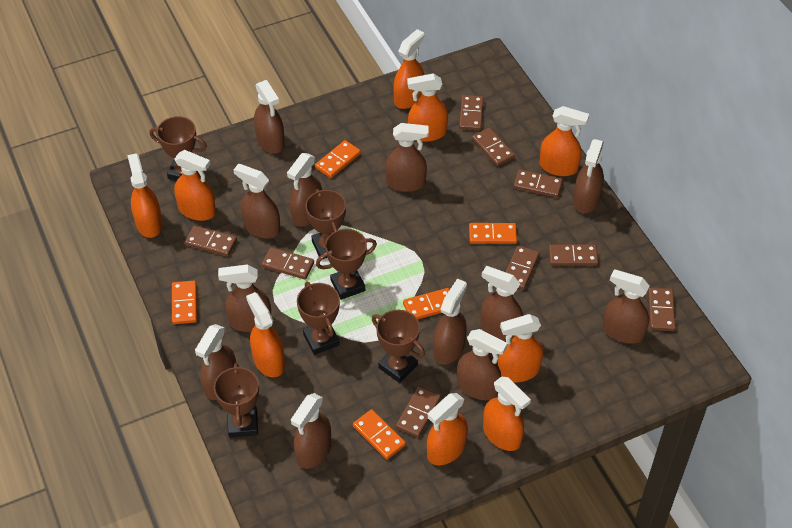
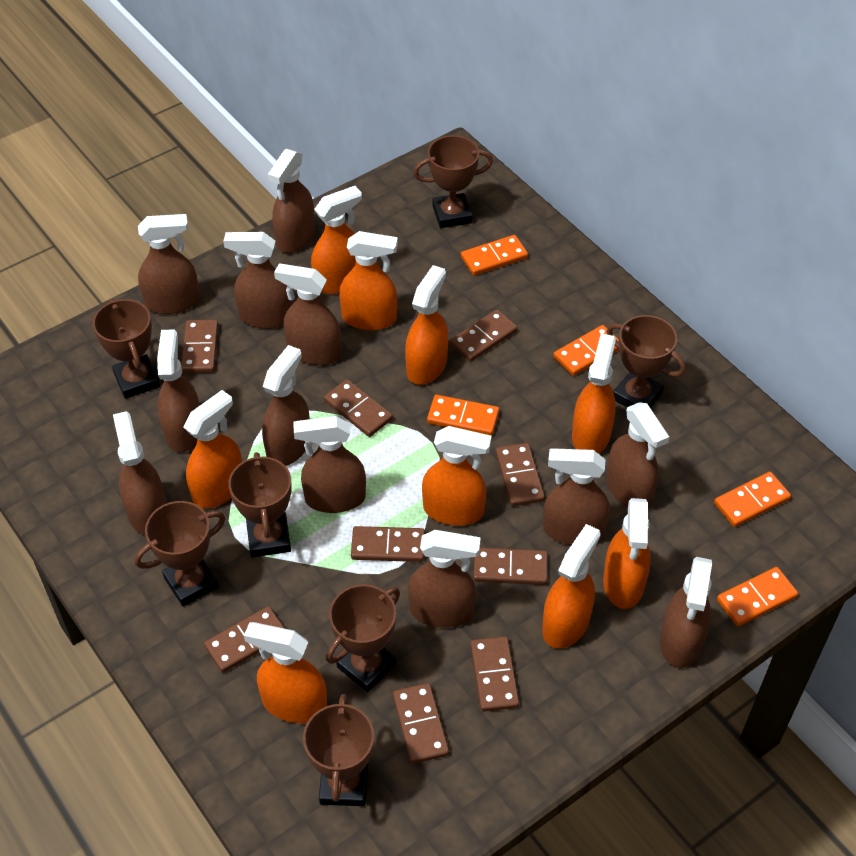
brown trophy: [149,116,207,181] [214,363,259,438] [297,282,340,355] [305,189,346,259] [316,229,377,300] [372,310,425,383] = 6 -> [93,299,160,399] [135,501,225,606] [228,452,291,558] [303,694,374,806] [326,584,400,692] [413,135,493,228] [607,315,686,408] = 7

